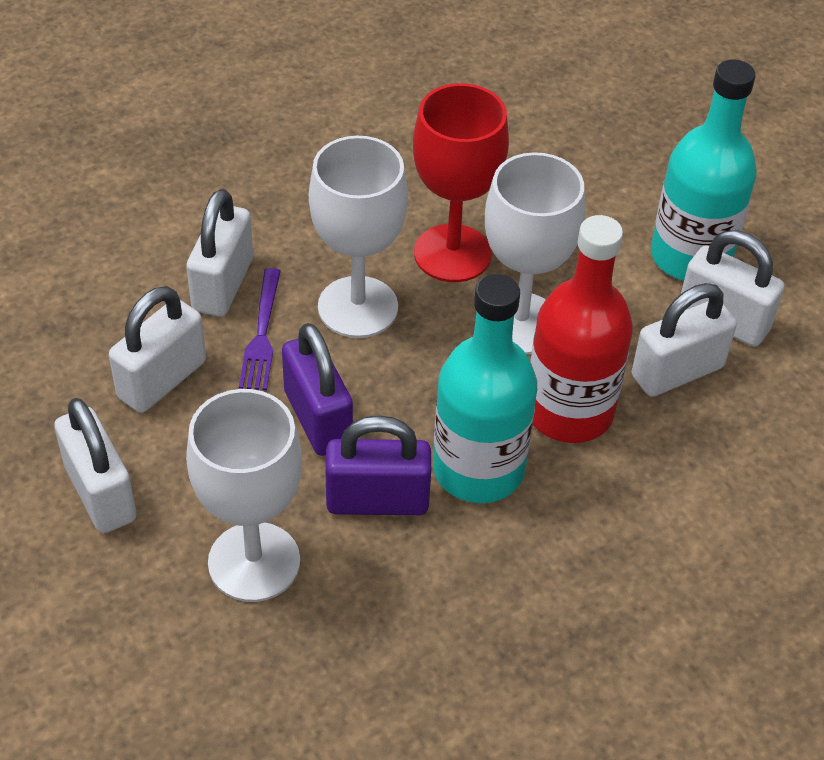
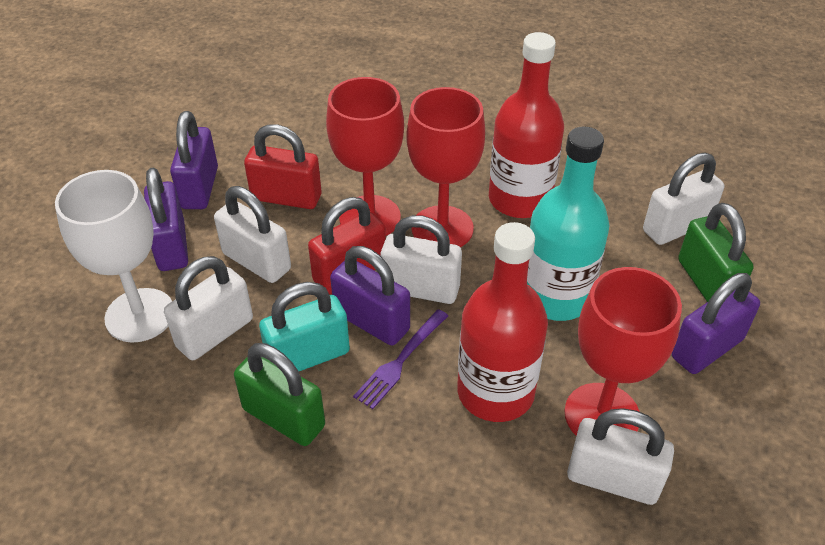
green padlock: none = 0 -> [234,343,325,446] [678,203,753,302] = 2
purple padlock: [282,323,353,456] [325,415,431,515] = 2 -> [144,167,188,271] [170,111,218,209] [330,246,410,346] [672,273,760,374] = 4
red bottle: [530,215,633,443] = 1 -> [457,222,548,422] [489,32,564,218] = 2
red goblet: [413,83,509,282] = 1 -> [326,77,404,236] [406,87,485,247] [564,267,682,436] = 3
red padlock: none = 0 -> [244,124,321,209] [308,197,386,295] = 2
turquoise bottle: [433,274,537,503] [651,59,757,281] = 2 -> [527,127,610,321] = 1
turquoise padlock: none = 0 -> [259,282,350,371] = 1
white goblet: [186,389,302,602] [309,136,408,338] [485,152,585,355] = 3 -> [55,170,172,343] = 1

